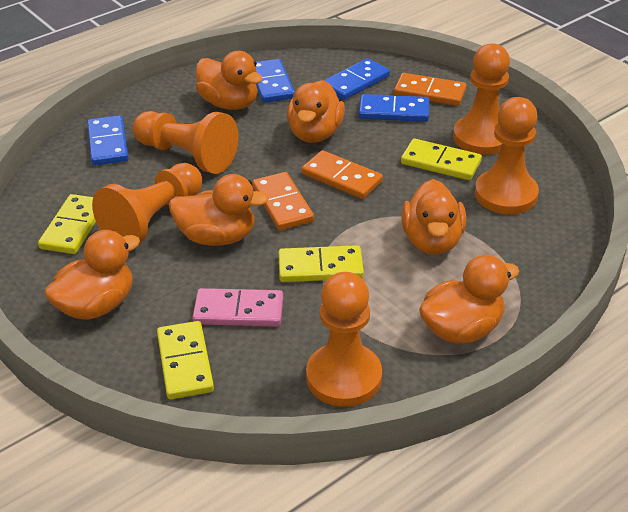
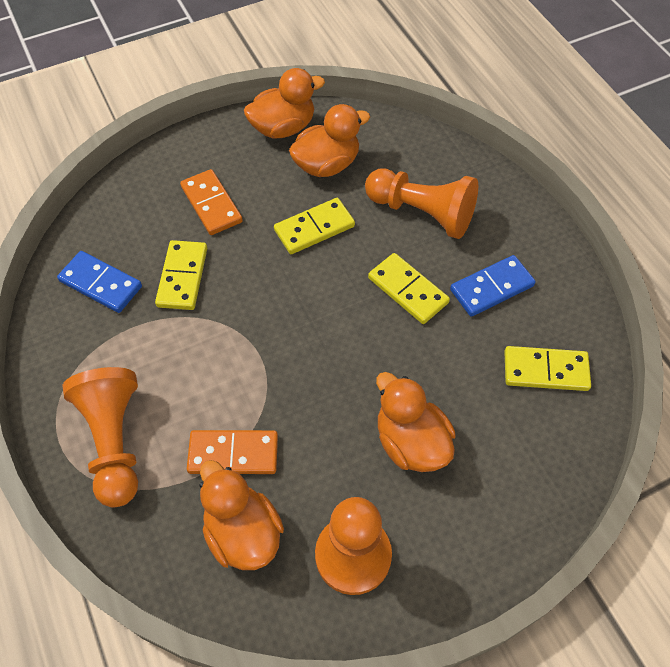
blue domino: [87,115,129,165] [256,59,295,103] [324,58,390,100] [359,94,429,122] = 4 -> [57,251,142,313] [450,255,536,317] = 2
orange domino: [252,172,314,230] [302,150,383,199] [394,73,467,106] = 3 -> [180,169,243,235] [187,430,278,474] = 2
orange duck: [44,230,140,320] [169,174,269,246] [196,51,263,110] [287,80,345,143] [401,179,466,255] [419,255,519,344] = 6 -> [199,460,284,570] [244,68,325,139] [289,104,370,177] [376,372,456,472] = 4
orange pawn: [92,163,202,245] [133,111,238,174] [306,272,382,407] [453,43,510,155] [475,97,539,214] = 5 -> [62,367,138,508] [315,497,392,595] [365,168,478,239] = 3
pink domino: [192,288,283,326] = 1 -> none = 0

